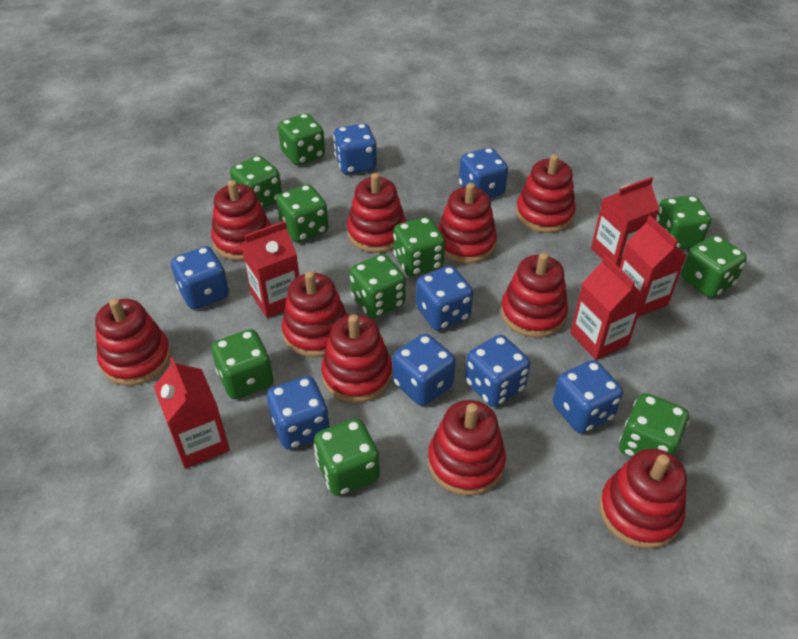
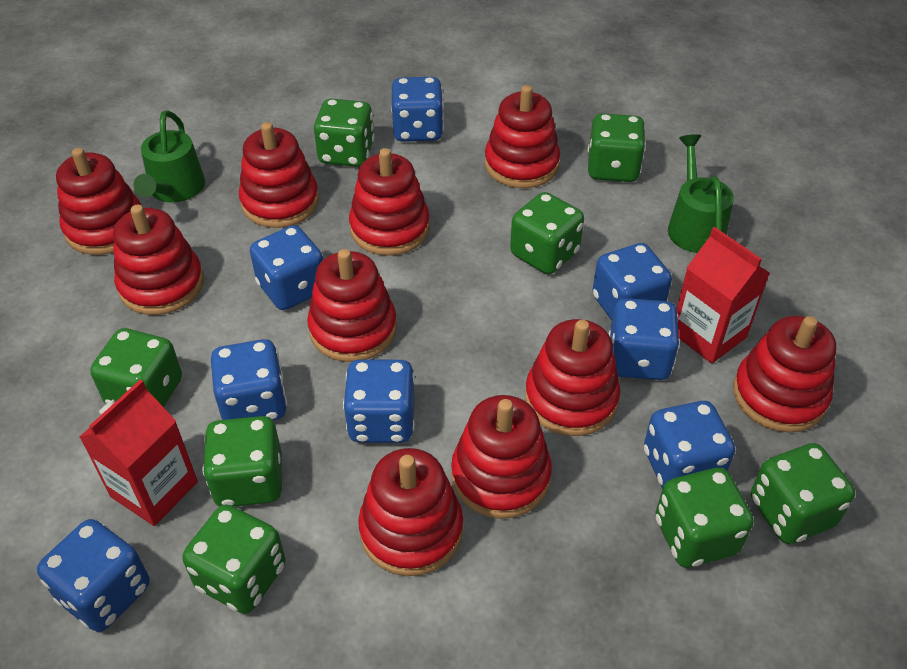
green dice: [212,329,274,399] [230,156,282,209] [277,184,329,242] [278,113,325,165] [314,418,380,496] [349,254,406,318] [393,217,445,276] [619,393,689,457] [656,196,711,250] [681,235,747,298] = 10 -> [90,328,182,407] [182,504,286,614] [203,416,282,507] [314,99,374,167] [510,192,584,274] [588,113,646,182] [655,468,754,568] [751,443,855,544] = 8
green watering can: none = 0 -> [133,110,205,202] [668,134,734,253] = 2
red carton: [154,357,230,469] [241,221,299,318] [570,255,645,360] [591,177,659,267] [619,216,686,317] = 5 -> [80,379,198,526] [677,227,770,364] = 2

